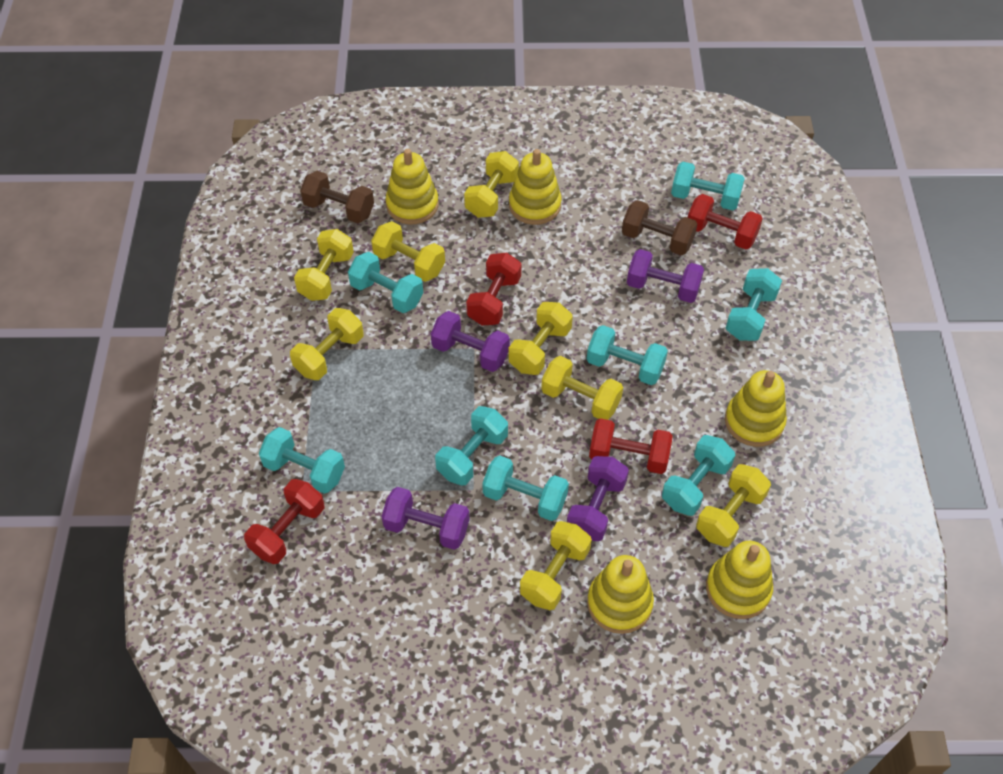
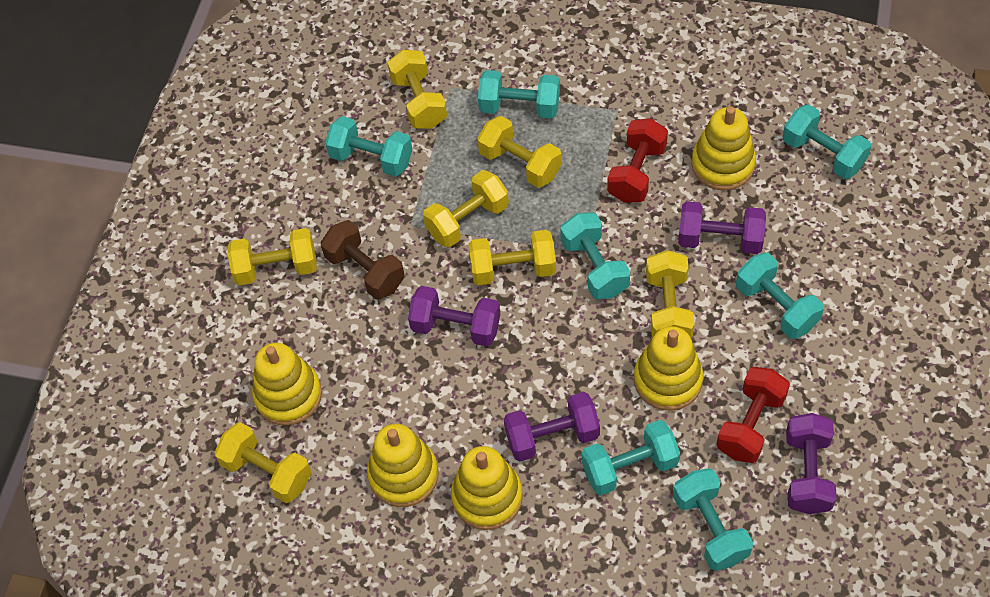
brown dumbbell: [300,171,374,223] [622,200,697,255] = 2 -> [321,220,405,300] = 1
red dumbbell: [244,479,324,564] [466,253,522,325] [589,418,673,474] [688,194,763,249] = 4 -> [607,118,668,203] [716,367,790,463] = 2
turquoise dumbbell: [259,427,345,494] [348,252,423,313] [435,406,508,485] [482,455,569,521] [587,325,668,385] [662,435,735,516] [671,162,745,210] [726,268,782,341] = 8 -> [325,116,413,177] [478,70,560,118] [560,212,630,299] [582,420,680,495] [673,468,753,571] [736,253,824,339] [783,104,871,179] = 7
yellow dumbbell: [290,308,363,380] [294,229,354,301] [371,221,445,282] [464,151,519,218] [508,302,573,375] [520,521,592,610] [541,356,623,420] [696,464,771,547] = 8 -> [214,422,312,503] [228,228,317,286] [387,50,447,129] [423,170,509,247] [468,230,556,286] [477,116,562,188] [646,250,695,338] = 7

